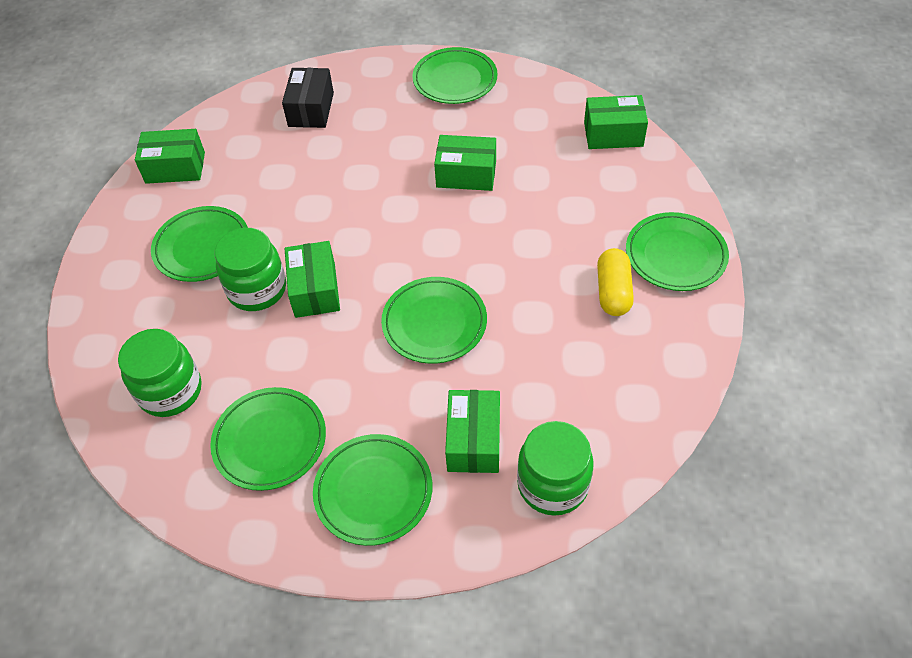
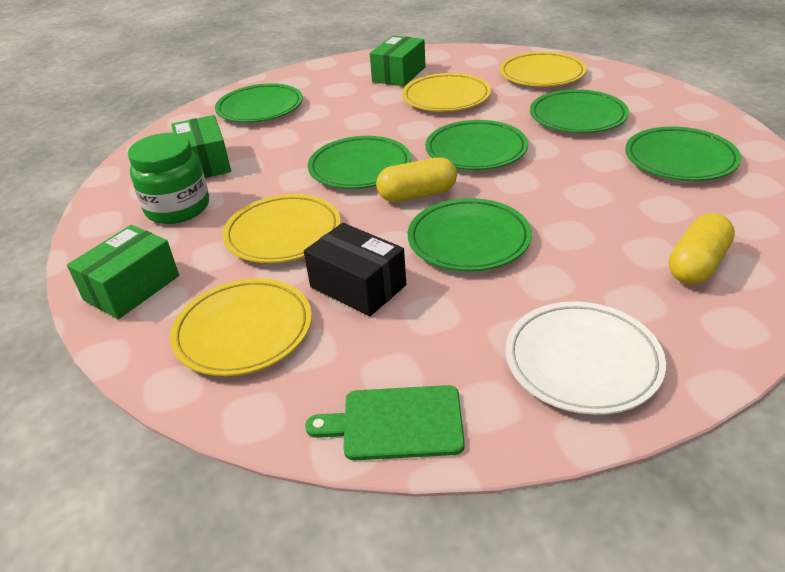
green box: [135,129,205,184] [285,241,340,318] [434,135,496,191] [445,390,500,473] [584,95,648,149] = 5 -> [67,225,179,319] [171,115,231,178] [370,36,425,86] = 3
green cutting board: none = 0 -> [305,385,465,460] = 1
green jar: [118,329,202,417] [214,228,286,311] [517,421,594,516] = 3 -> [128,133,209,224] = 1
white plate: none = 0 -> [506,301,666,415] = 1
yellow capsule: [597,248,634,316] = 1 -> [376,157,457,202] [669,213,735,284] = 2
yellow plate: none = 0 -> [170,278,312,376] [222,194,341,263] [402,73,491,111] [500,52,587,87] = 4

